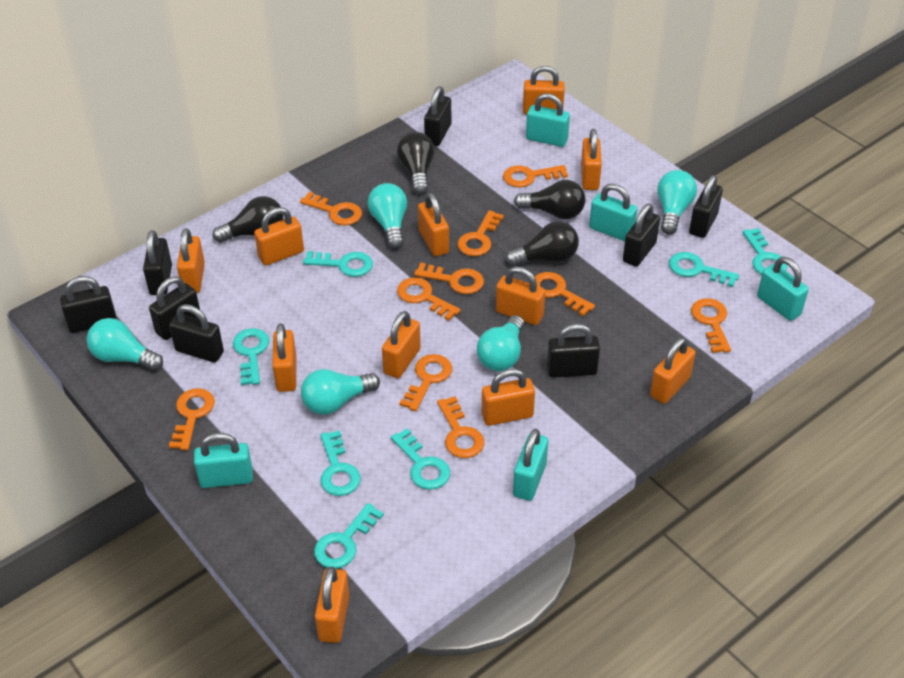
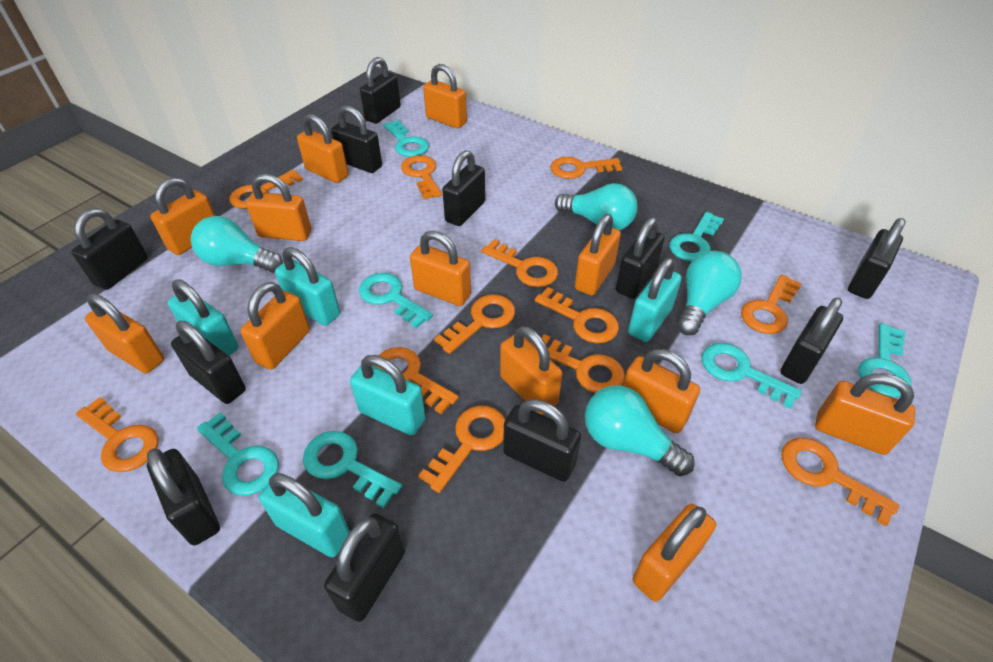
black light bulb: [213,196,283,243] [397,132,435,194] [505,221,579,266] [514,180,586,219] = 4 -> none = 0
black padlock: [60,276,117,333] [143,230,172,295] [149,277,200,340] [169,304,224,362] [424,86,451,146] [547,324,600,378] [623,203,660,267] [689,175,723,238] = 8 -> [71,208,148,290] [147,449,220,545] [171,321,246,404] [324,513,405,622] [331,105,382,173] [360,57,401,124] [442,150,485,226] [503,399,581,482] [616,217,665,299] [780,297,843,384] [848,218,906,299] = 11
orange key: [169,388,215,450] [300,192,362,225] [397,277,461,321] [399,354,452,411] [414,262,484,294] [437,396,484,458] [458,210,504,256] [503,165,568,187] [535,272,595,316] [691,298,731,353] = 10 -> [76,397,159,472] [229,170,303,209] [373,347,459,414] [401,155,442,199] [418,406,506,493] [434,294,515,354] [481,239,558,287] [535,287,619,343] [542,334,625,393] [550,157,622,179] [741,274,802,334] [781,438,899,526] = 12
orange padlock: [177,228,205,293] [254,207,304,266] [272,323,297,392] [315,567,350,643] [382,311,421,378] [418,193,449,256] [482,369,535,426] [496,266,545,325] [523,66,565,115] [581,129,602,190] [650,337,695,404] = 11 -> [85,293,164,373] [150,177,215,255] [240,282,310,370] [246,174,311,241] [297,114,348,183] [410,231,471,306] [423,64,467,129] [500,326,562,414] [575,214,621,295] [623,349,700,433] [633,504,716,602] [815,373,916,455] = 12
turquoise light bulb: [86,318,163,371] [301,369,380,415] [368,183,407,249] [477,315,524,371] [657,170,697,235] = 5 -> [191,216,283,272] [555,183,638,230] [585,385,695,476] [677,251,742,335] = 4

